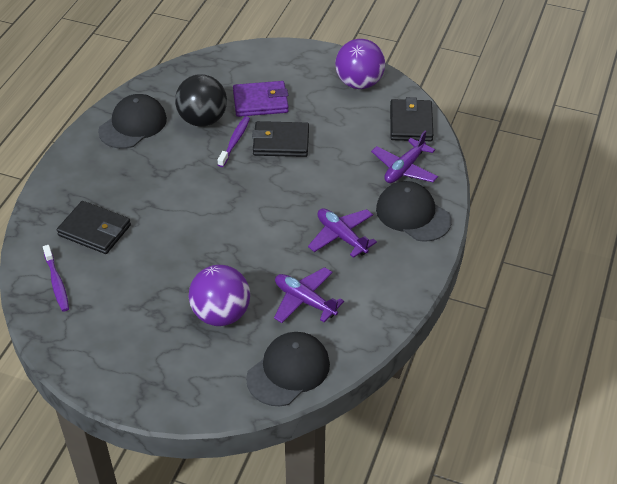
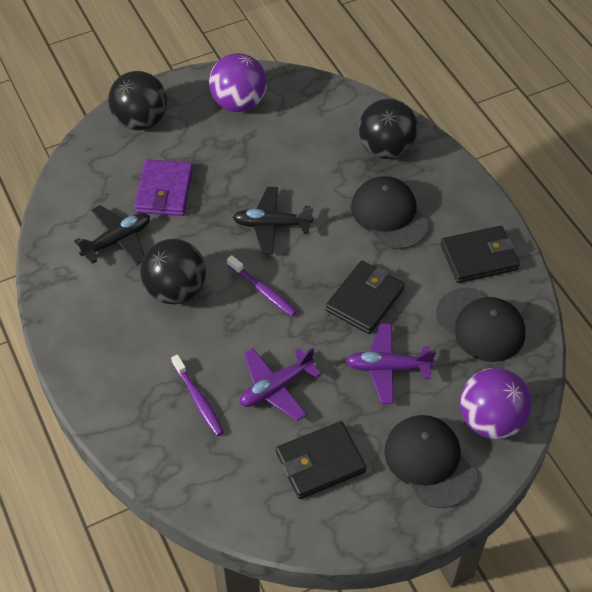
black ball: [175,74,227,127] = 1 -> [108,71,167,130] [140,239,206,305] [358,99,418,159] = 3
black plane: none = 0 -> [74,205,150,265] [233,187,313,254] = 2
purple plane: [274,267,344,323] [308,209,377,258] [371,131,438,183] = 3 -> [240,348,321,421] [346,323,436,404] = 2

